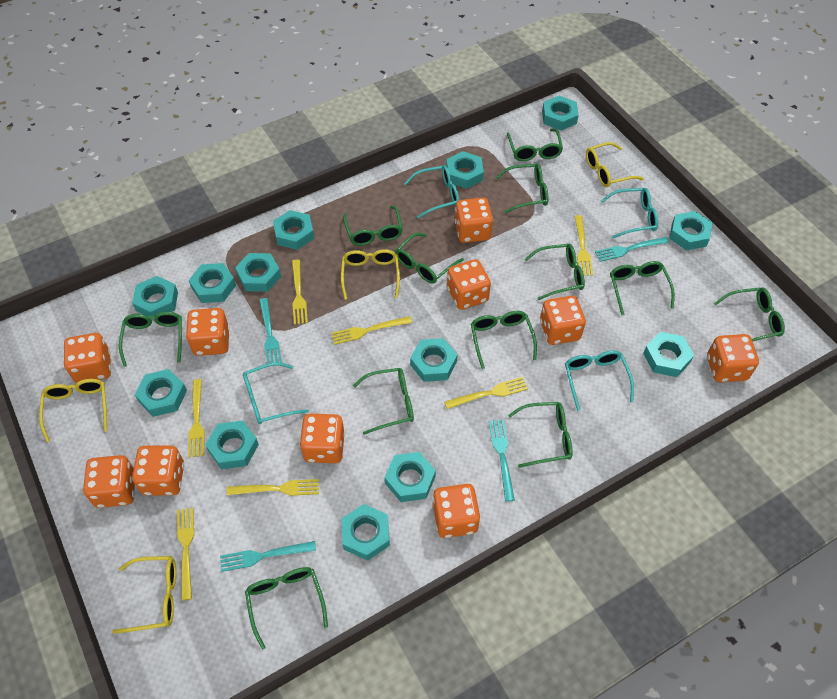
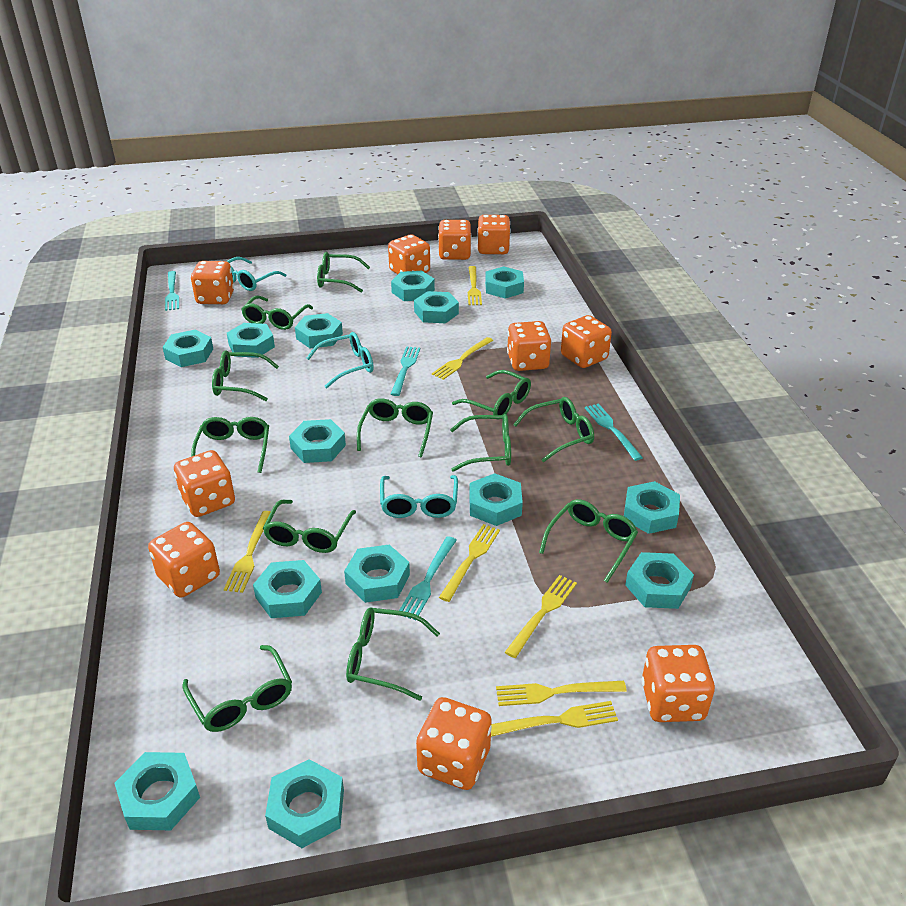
turquoise glasses: [243,362,309,425] [404,165,459,219] [565,350,634,411] [601,188,658,238] = 4 -> [226,257,286,291] [307,332,374,388] [380,475,458,518] = 3
turquoise nut: [132,276,178,320] [135,369,187,417] [189,263,236,303] [205,421,259,469] [235,253,281,292] [273,210,314,250] [341,504,390,561] [384,452,436,502] [410,338,458,382] [446,151,484,189] [542,96,579,130] [643,332,694,377] [669,211,712,250] = 13 -> [114,752,200,830] [163,330,213,367] [227,323,275,358] [253,560,322,618] [265,759,344,848] [289,419,346,463] [295,313,343,348] [344,545,410,603] [391,271,435,301] [414,291,459,323] [469,473,523,526] [485,266,524,299] [624,481,680,534] [625,552,694,609] = 14
yellow glasses: [39,379,107,442] [112,556,176,634] [341,249,400,300] [586,142,644,187] = 4 -> none = 0

